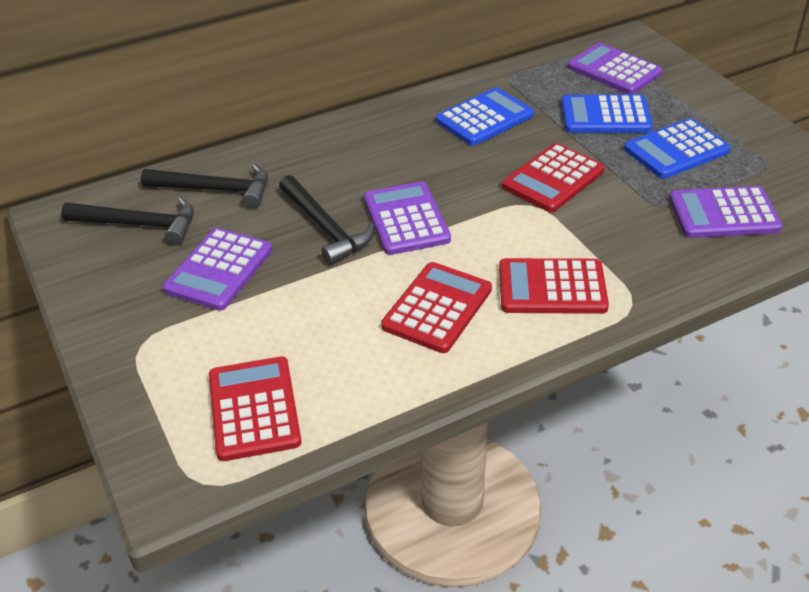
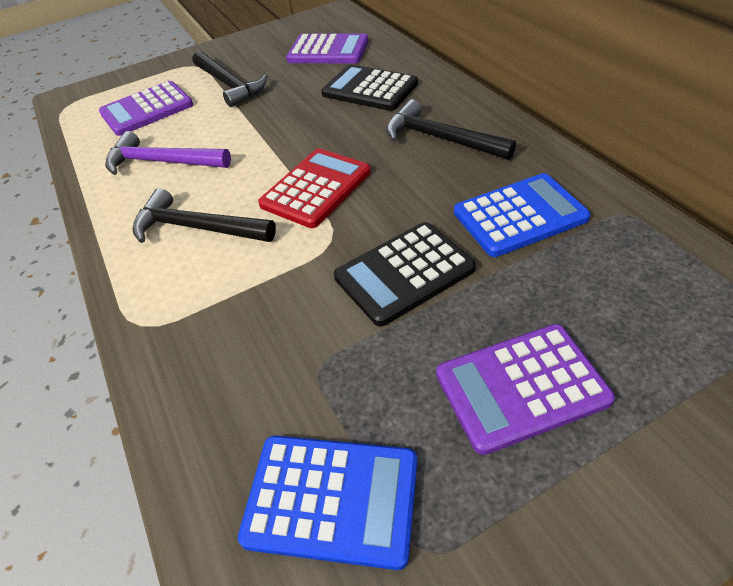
black calculator: none = 0 -> [321,64,418,111] [334,222,476,327] = 2
blue calculator: [436,88,534,146] [561,95,653,133] [624,118,731,179] = 3 -> [238,436,417,570] [454,173,591,257] = 2
purple calculator: [163,228,272,311] [364,182,451,255] [567,43,662,95] [669,186,783,238] = 4 -> [99,81,193,136] [286,33,368,64] [436,324,615,455] = 3
purple hammer: none = 0 -> [105,131,231,175] = 1
red calculator: [209,356,302,461] [381,262,492,353] [499,258,609,314] [502,143,604,212] = 4 -> [258,148,371,228] = 1

